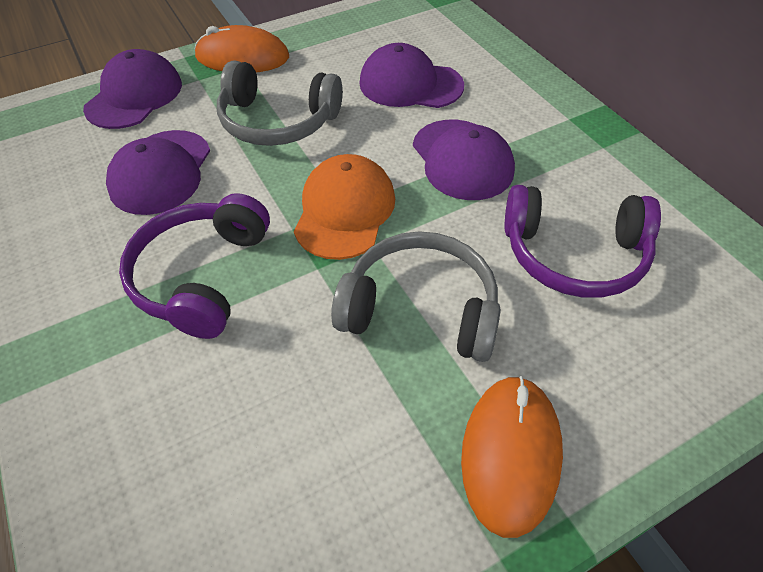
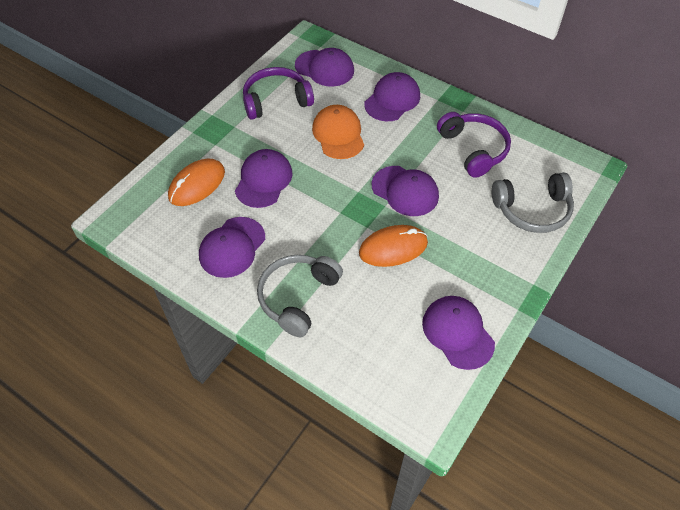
purple cap: [83,49,182,129] [106,130,210,215] [359,43,464,108] [413,120,515,200] = 4 -> [199,217,265,278] [235,149,293,208] [295,48,354,87] [364,72,420,121] [372,166,439,216] [422,296,495,370] = 6

